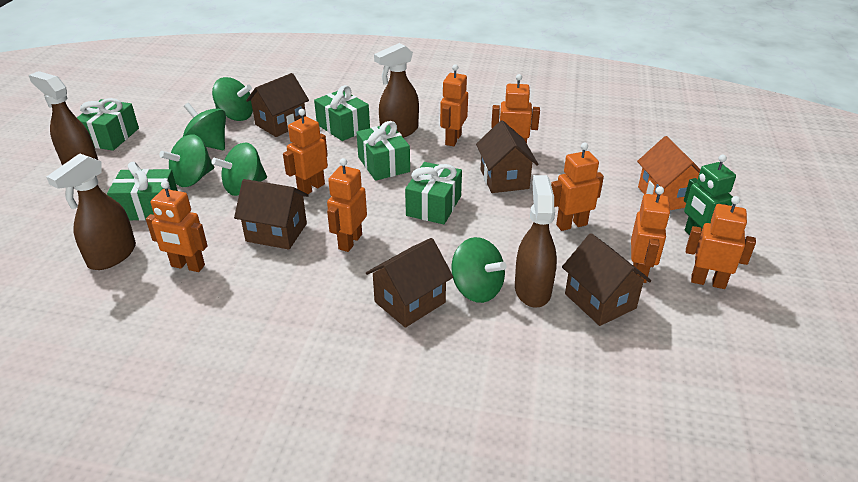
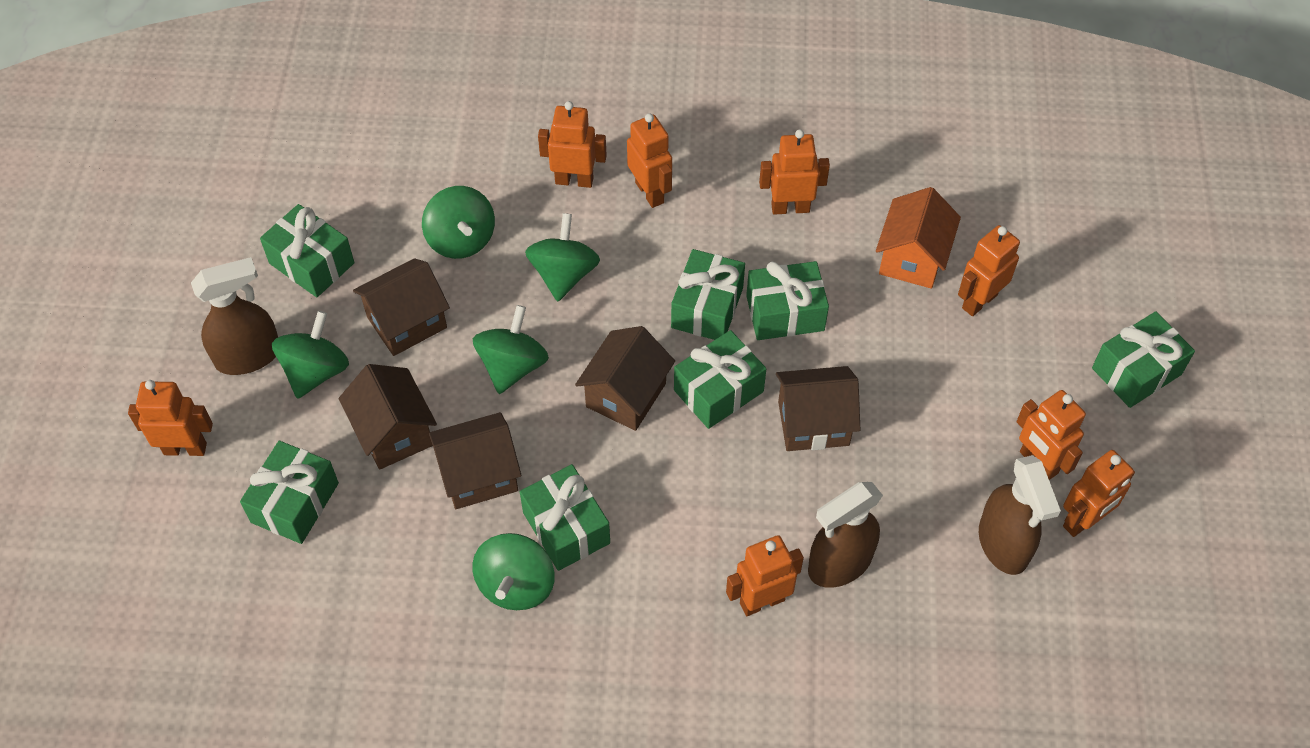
brown spray bottle: [29,71,98,165] [46,153,136,270] [374,43,419,138] [515,175,557,308] = 4 -> [191,257,278,375] [808,482,883,588] [979,455,1061,575] = 3
green gift: [77,98,139,151] [107,162,178,221] [314,85,370,141] [356,121,410,181] [405,162,462,224] = 5 -> [240,441,339,544] [260,204,354,297] [520,464,610,571] [671,249,745,340] [674,330,766,429] [746,261,829,340] [1092,311,1195,408] = 7
green robot: [684,155,736,235] = 1 -> none = 0

